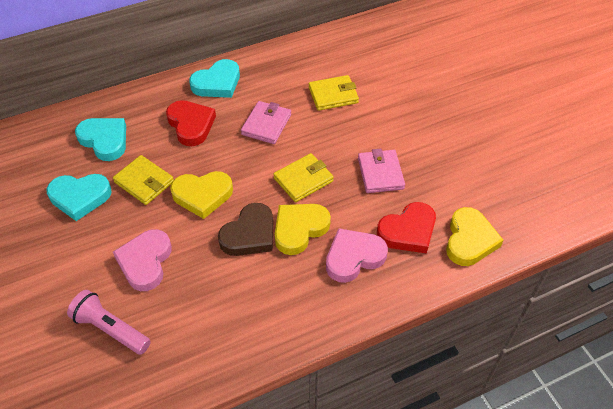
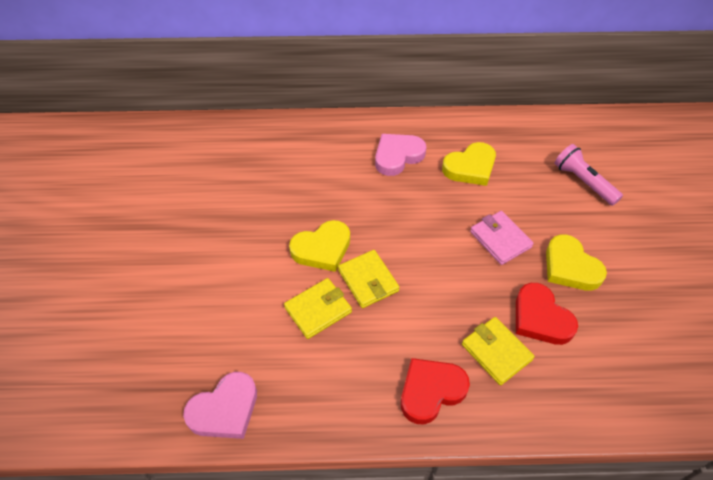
brown heart: [218,203,273,256] = 1 -> none = 0
pink wallet: [241,101,291,144] [358,149,405,193] = 2 -> [470,211,534,265] = 1
turquoise heart: [46,174,112,221] [75,118,126,161] [189,59,240,98] = 3 -> none = 0

